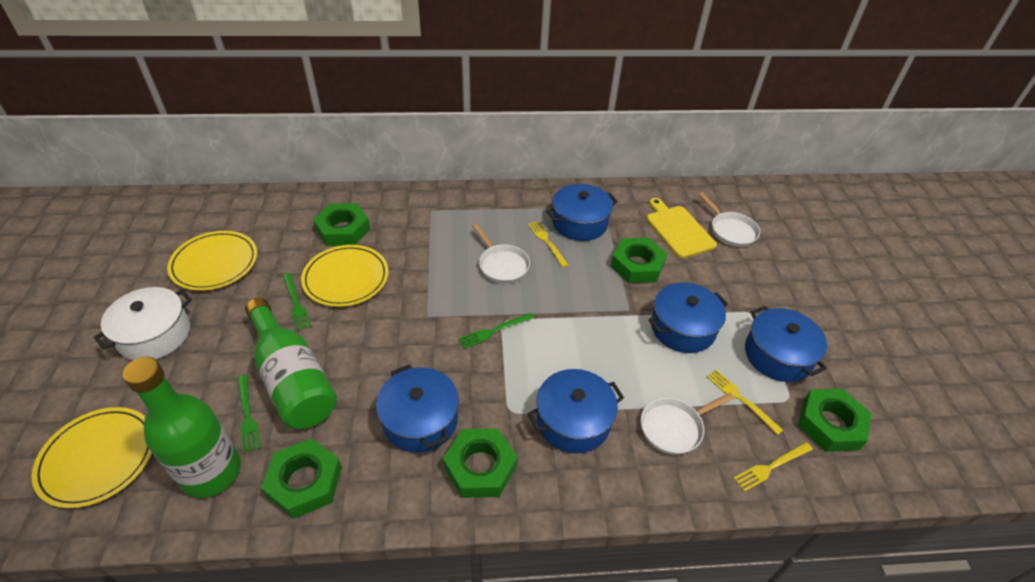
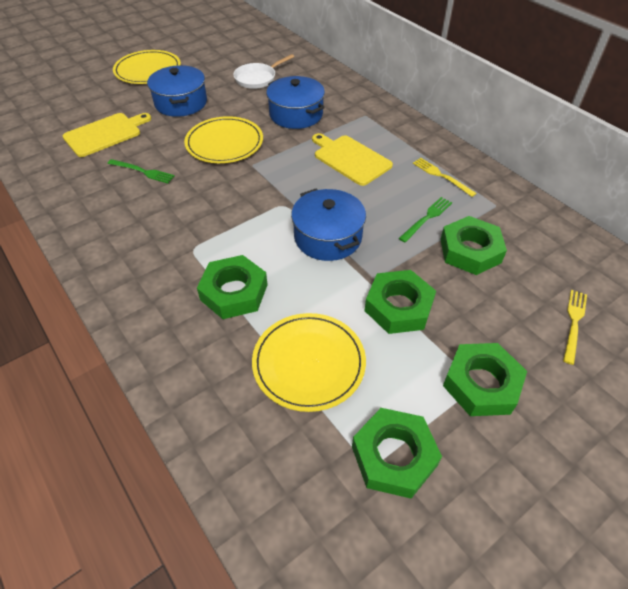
blue pot: [376,364,459,453] [528,369,624,453] [546,184,618,241] [648,283,728,353] [745,306,827,382] = 5 -> [147,65,207,117] [266,76,325,129] [291,188,366,261] = 3
green bottle: [123,357,241,498] [245,298,337,429] = 2 -> none = 0
green fork: [238,375,261,453] [283,273,311,331] [458,313,534,349] = 3 -> [107,159,175,183] [399,197,452,242] = 2
white pan: [472,224,530,283] [641,393,734,455] [698,192,760,247] = 3 -> [233,54,294,89] = 1
white pot: [94,287,192,360] = 1 -> none = 0
yellow cutting board: [646,198,717,258] = 1 -> [63,113,151,157] [312,133,393,186] = 2
yellow fork: [528,221,569,268] [707,370,783,435] [734,442,813,492] = 3 -> [413,158,477,197] [563,290,587,365] = 2

